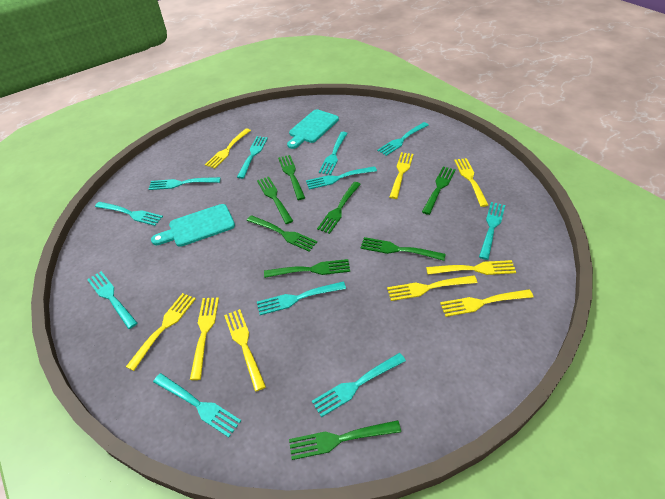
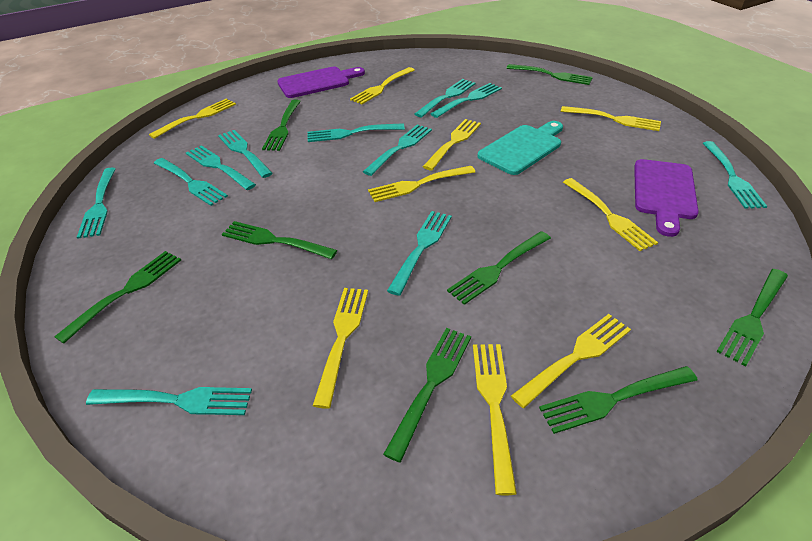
purple cutting board: none = 0 -> [277,67,365,98] [634,159,699,237] = 2
turquoise cutting board: [151,204,235,247] [287,109,339,149] = 2 -> [477,121,563,175] = 1

